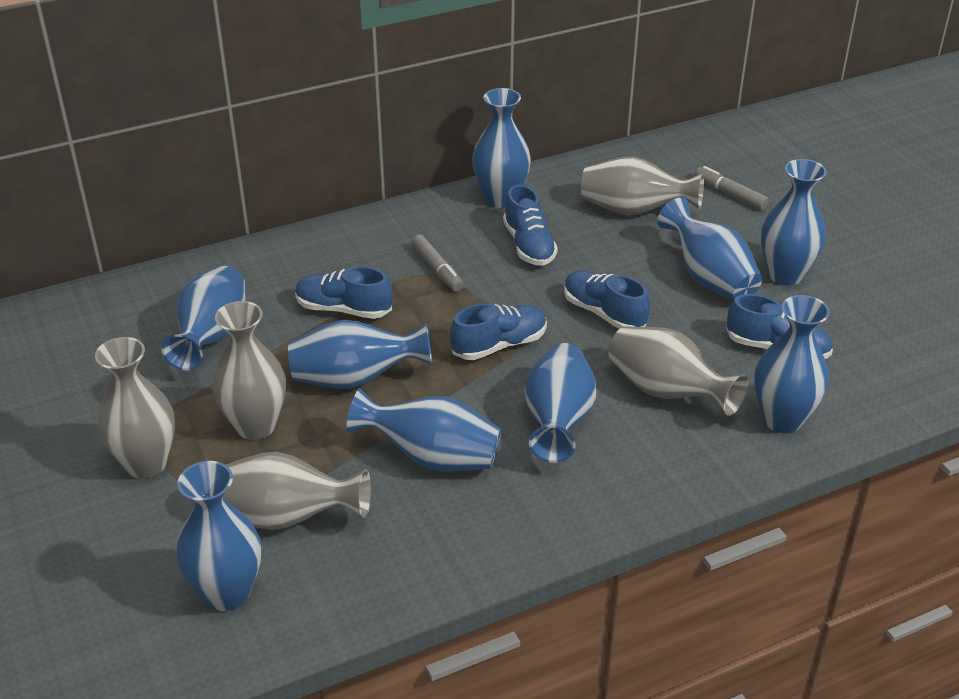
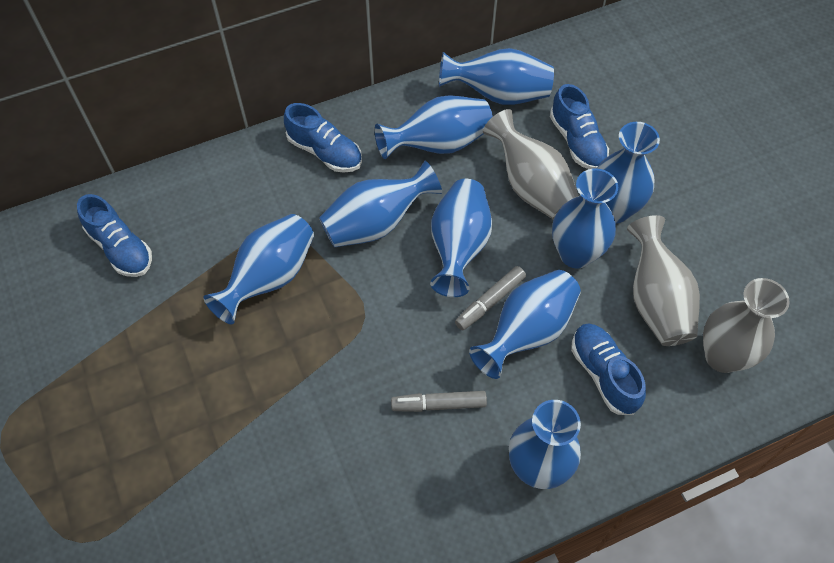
blue shoe: [295,266,393,319] [450,304,547,360] [503,185,558,266] [564,271,650,329] [726,294,833,359] = 5 -> [77,194,152,277] [284,103,362,173] [550,84,609,169] [571,323,646,415] = 4
grey vase: [95,337,175,479] [212,301,286,440] [223,452,371,530] [581,156,704,216] [608,326,749,416] = 5 -> [483,109,578,220] [627,215,700,346] [703,278,790,373] = 3

